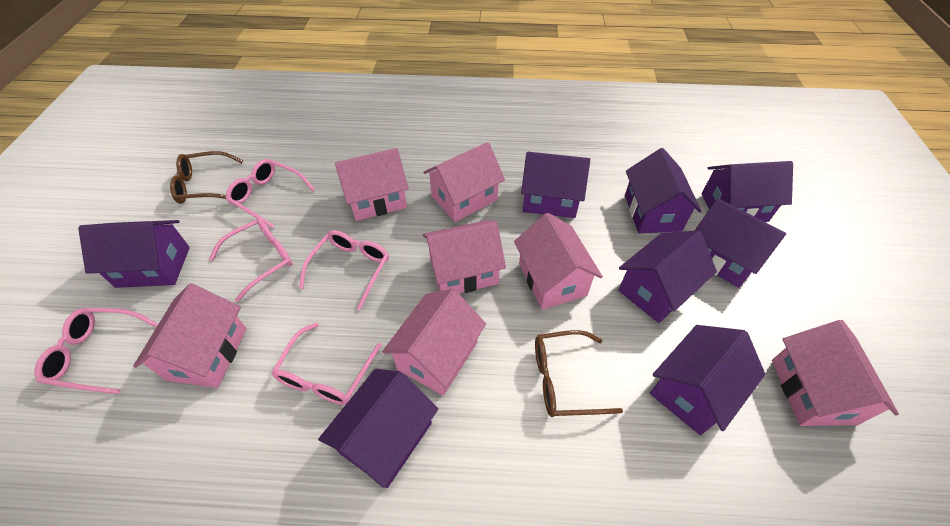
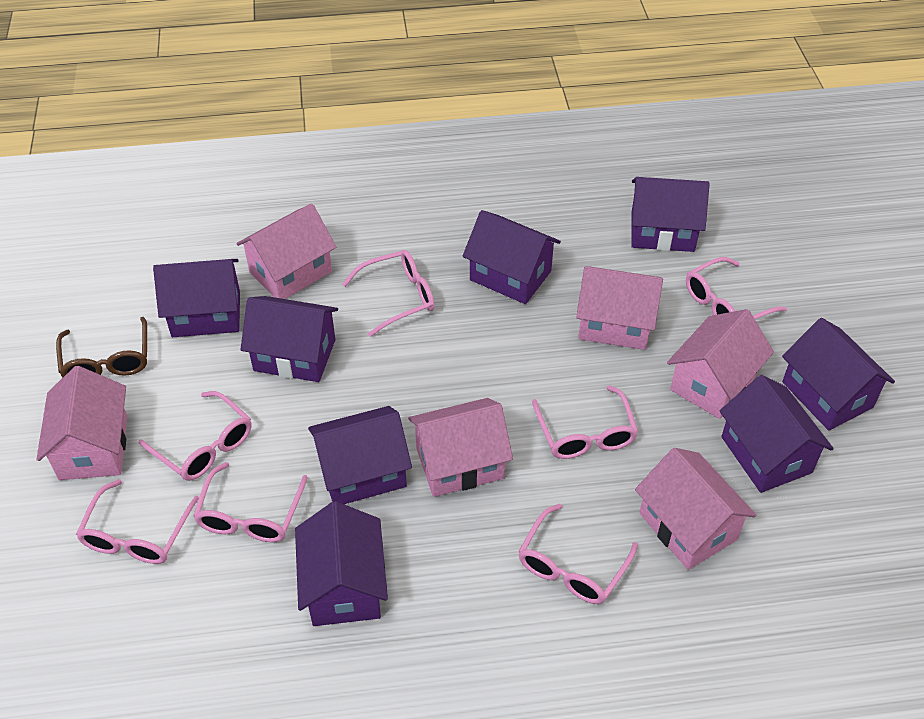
brown glasses: [170,151,243,204] [535,330,623,417] = 2 -> [56,317,147,378] = 1
pink glasses: [35,308,158,394] [209,218,293,302] [226,159,315,229] [271,323,382,405] [299,230,389,310] = 5 -> [76,479,199,564] [139,391,252,481] [193,462,308,542] [342,250,435,337] [518,504,638,604] [532,385,638,459] [686,257,787,319] = 7
pink house: [133,283,247,388] [335,148,409,221] [382,289,486,396] [423,142,505,222] [423,220,506,294] [514,213,603,310] [772,320,899,426] = 7 -> [36,366,127,480] [236,204,336,299] [408,398,513,497] [576,266,663,350] [635,448,757,570] [667,309,774,419] = 6

